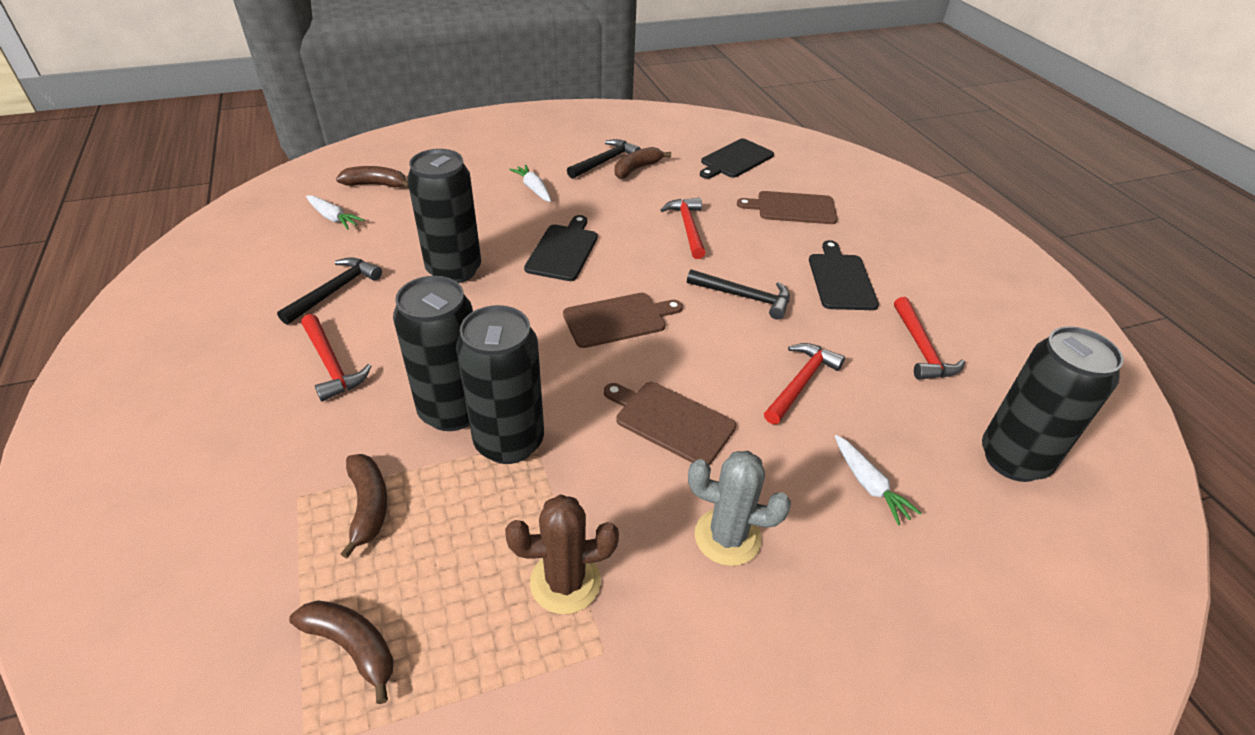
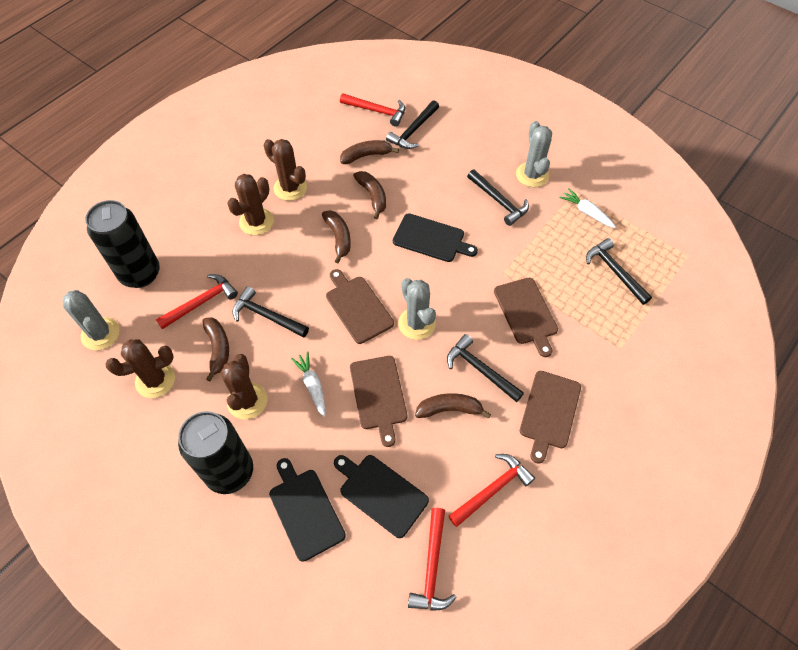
black can: [393,276,473,431] [407,149,481,283] [456,305,544,464] [982,326,1124,482] = 4 -> [85,200,160,288] [178,411,253,494] = 2
black hammer: [277,257,382,325] [567,139,641,179] [687,269,790,320] = 3 -> [232,286,309,338] [386,100,439,149] [447,334,524,402] [467,169,529,226] [586,238,652,305] = 5
brown banana: [289,600,394,704] [336,166,409,188] [341,454,387,559] [615,147,671,179] = 4 -> [202,317,229,381] [322,210,351,263] [340,140,399,164] [353,171,386,219] [415,393,491,418] = 5
brown cactus: [505,494,619,614] = 1 -> [105,339,175,398] [221,354,267,419] [227,174,274,235] [264,139,307,201] = 4
brown cutting board: [563,293,683,348] [604,382,736,465] [737,191,838,224] = 3 -> [326,269,394,344] [350,356,407,447] [494,278,558,357] [520,371,581,464] = 4
grey cactus: [688,451,791,566] = 1 -> [63,290,120,350] [398,278,436,340] [516,121,552,187] = 3
white carrot: [306,195,365,229] [509,164,551,202] [835,435,922,525] = 3 -> [291,351,325,417] [560,188,616,228] = 2

